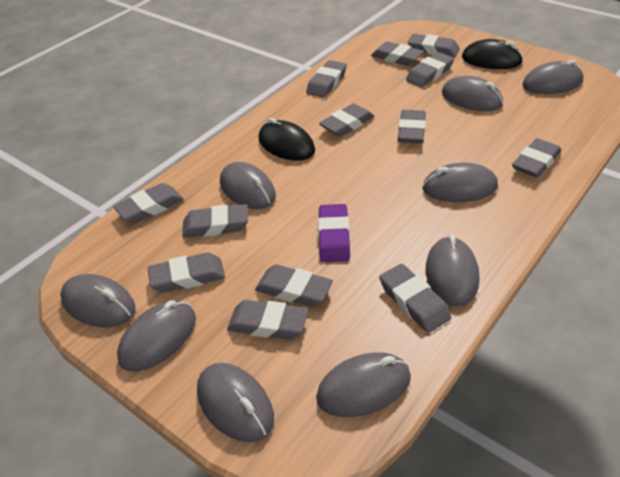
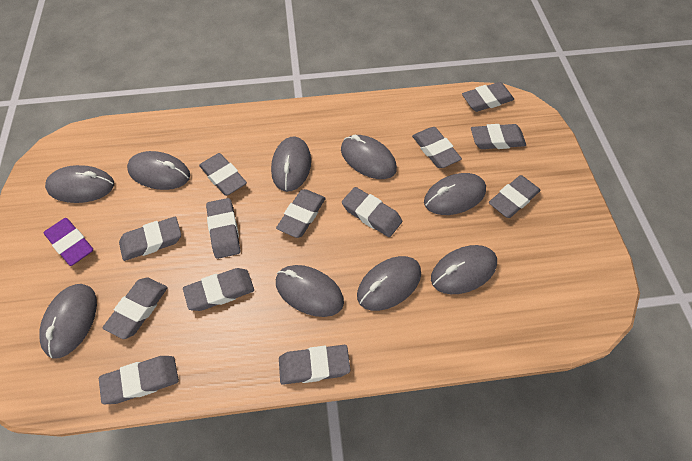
black mouse: [259,118,315,161] [462,39,523,69] = 2 -> none = 0

